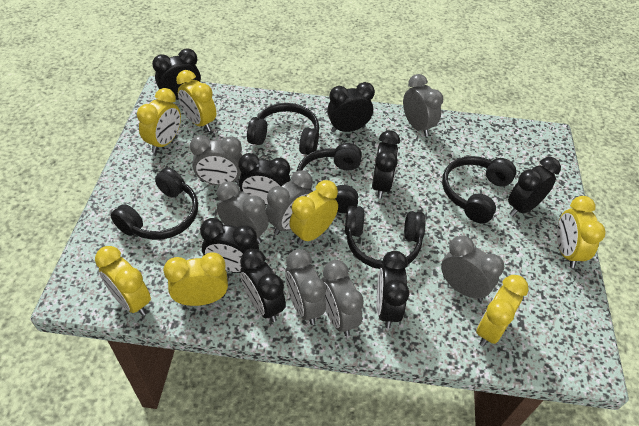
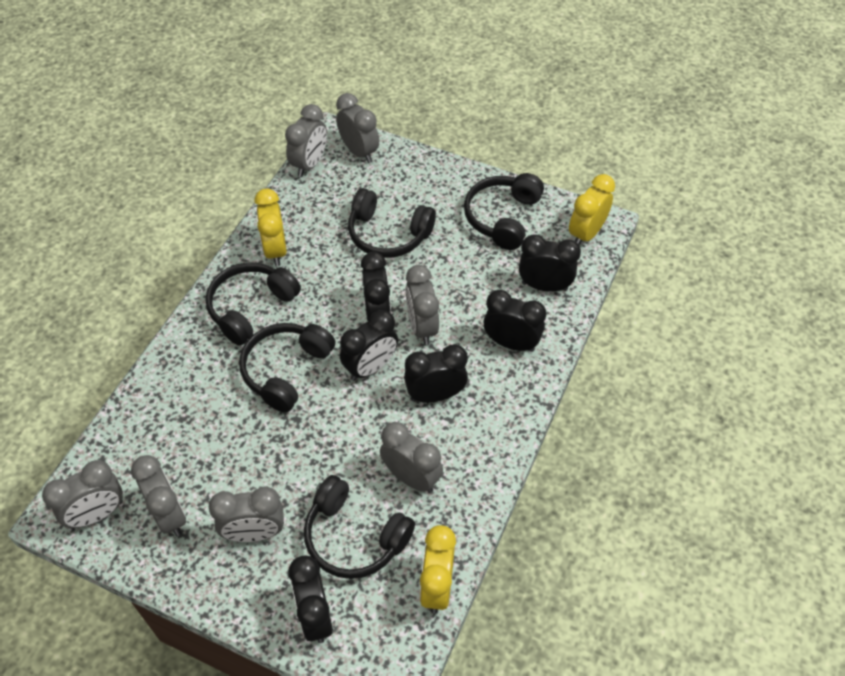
black clock: [152,49,201,100] [200,218,259,273] [238,153,291,205] [240,249,286,322] [327,82,375,132] [372,130,400,199] [377,251,409,328] [508,157,561,217] = 8 -> [289,555,333,643] [340,310,398,381] [361,252,391,321] [404,344,468,403] [484,290,546,352] [519,235,581,292] = 6
yellow clock: [95,246,151,316] [137,88,181,153] [163,253,228,306] [176,70,216,131] [289,180,338,245] [476,275,528,346] [557,196,606,268] = 7 -> [255,188,287,266] [420,525,456,613] [569,174,615,245] = 3

